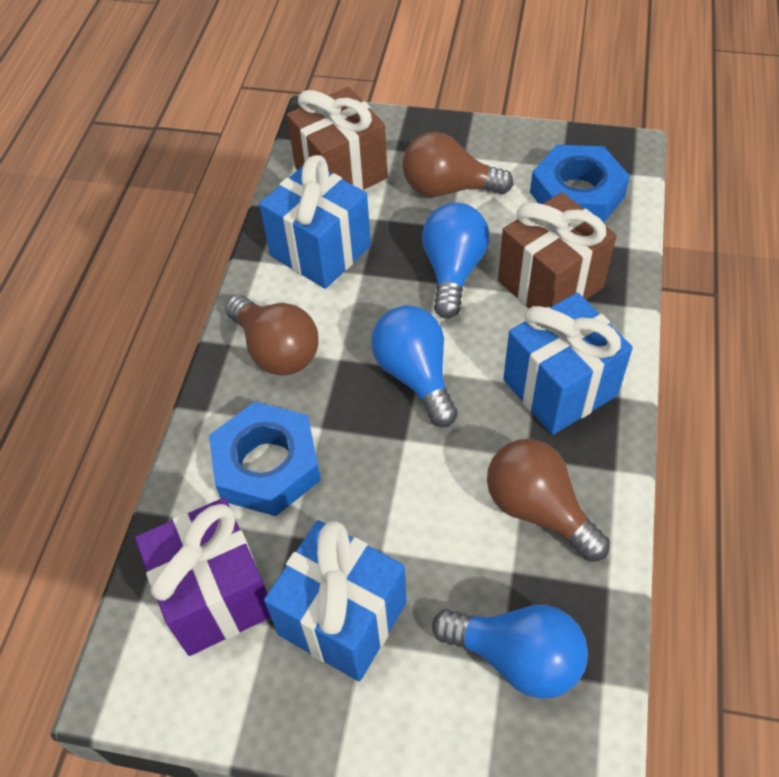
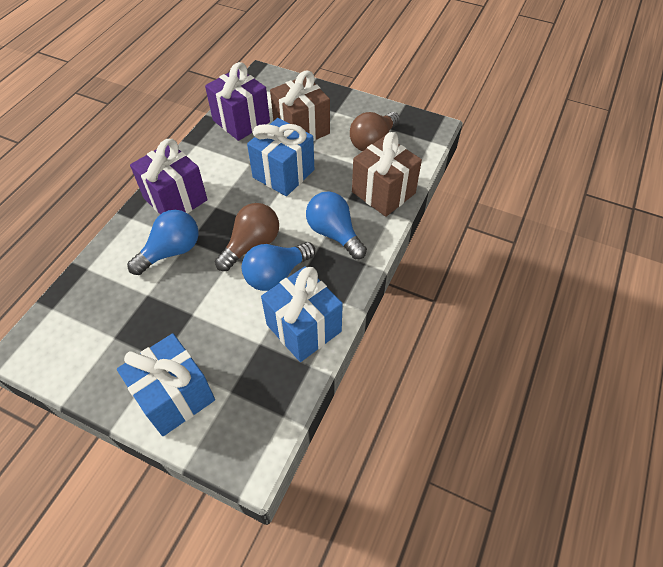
blue nut: [209,402,321,516] [530,145,630,223] = 2 -> none = 0
brown light bulb: [225,295,319,376] [402,132,514,197] [487,439,610,562] = 3 -> [215,203,279,271] [350,112,400,152] = 2
purple gift: [135,498,271,656] = 1 -> [130,139,208,214] [205,62,270,141] = 2

